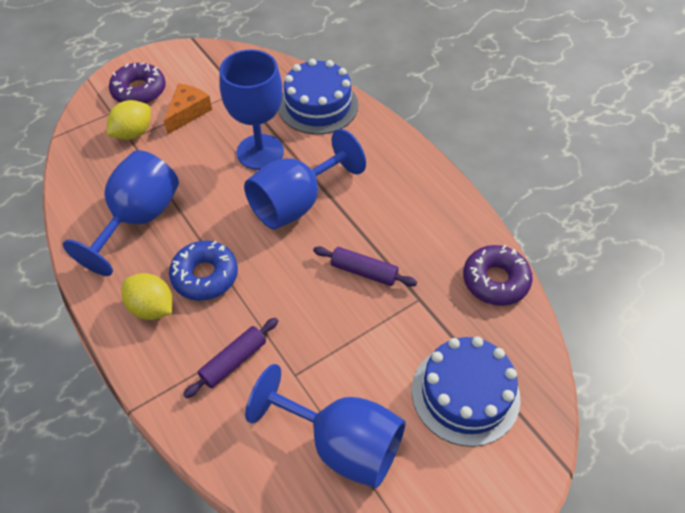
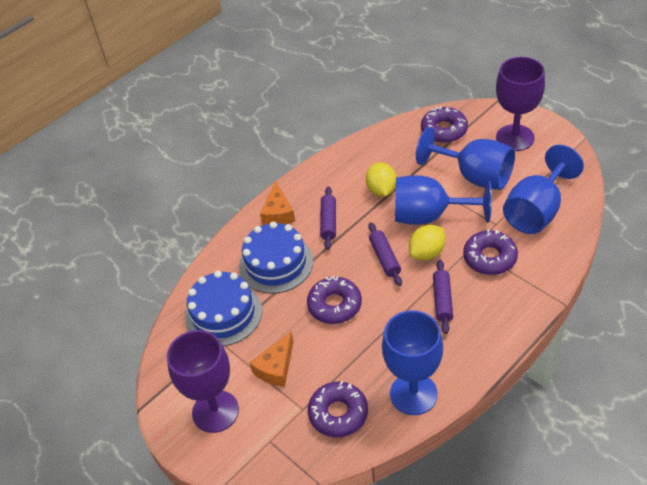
blue donut: [169,241,238,301] = 1 -> none = 0
orange cheese: [164,84,212,134] = 1 -> [249,331,294,387] [260,181,295,225] = 2
purple donut: [109,63,166,104] [463,245,533,306] = 2 -> [307,276,362,324] [308,381,368,437] [421,106,468,143] [463,229,518,275] = 4
purple goblet: none = 0 -> [167,330,239,433] [496,57,545,151] = 2
purple rolling pin: [183,318,278,398] [313,246,417,287] = 2 -> [320,187,336,250] [368,223,402,286] [433,260,453,334] = 3

